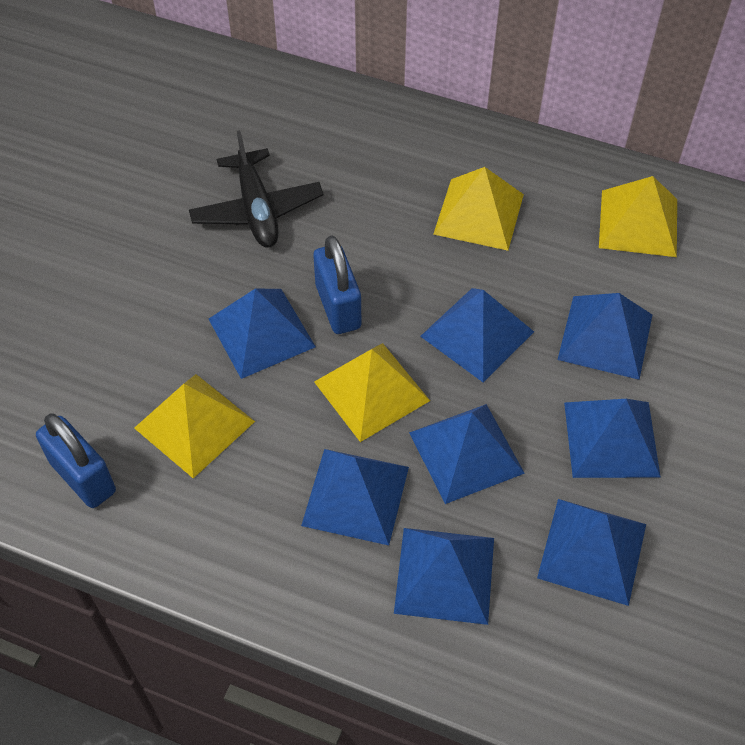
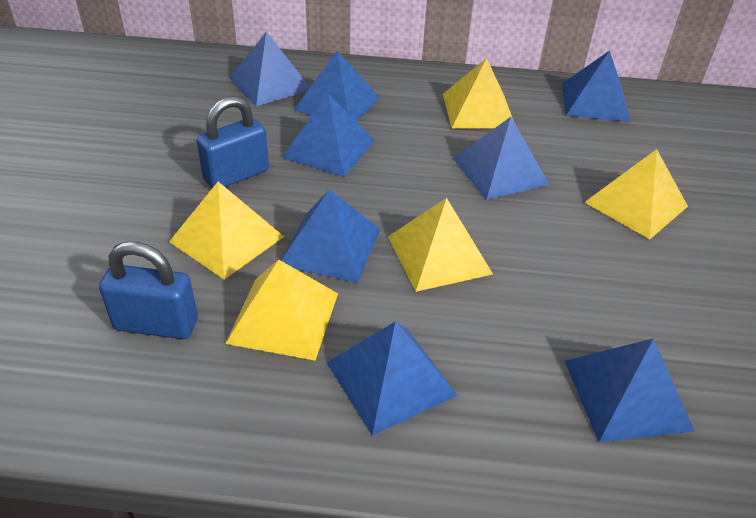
black plane: [189,130,324,248] = 1 -> none = 0
yellow pyramid: [134,374,255,478] [314,343,430,442] [433,167,524,251] [599,176,677,257] = 4 -> [169,182,284,280] [225,260,338,361] [388,198,493,292] [443,58,514,129] [584,149,688,239] = 5

